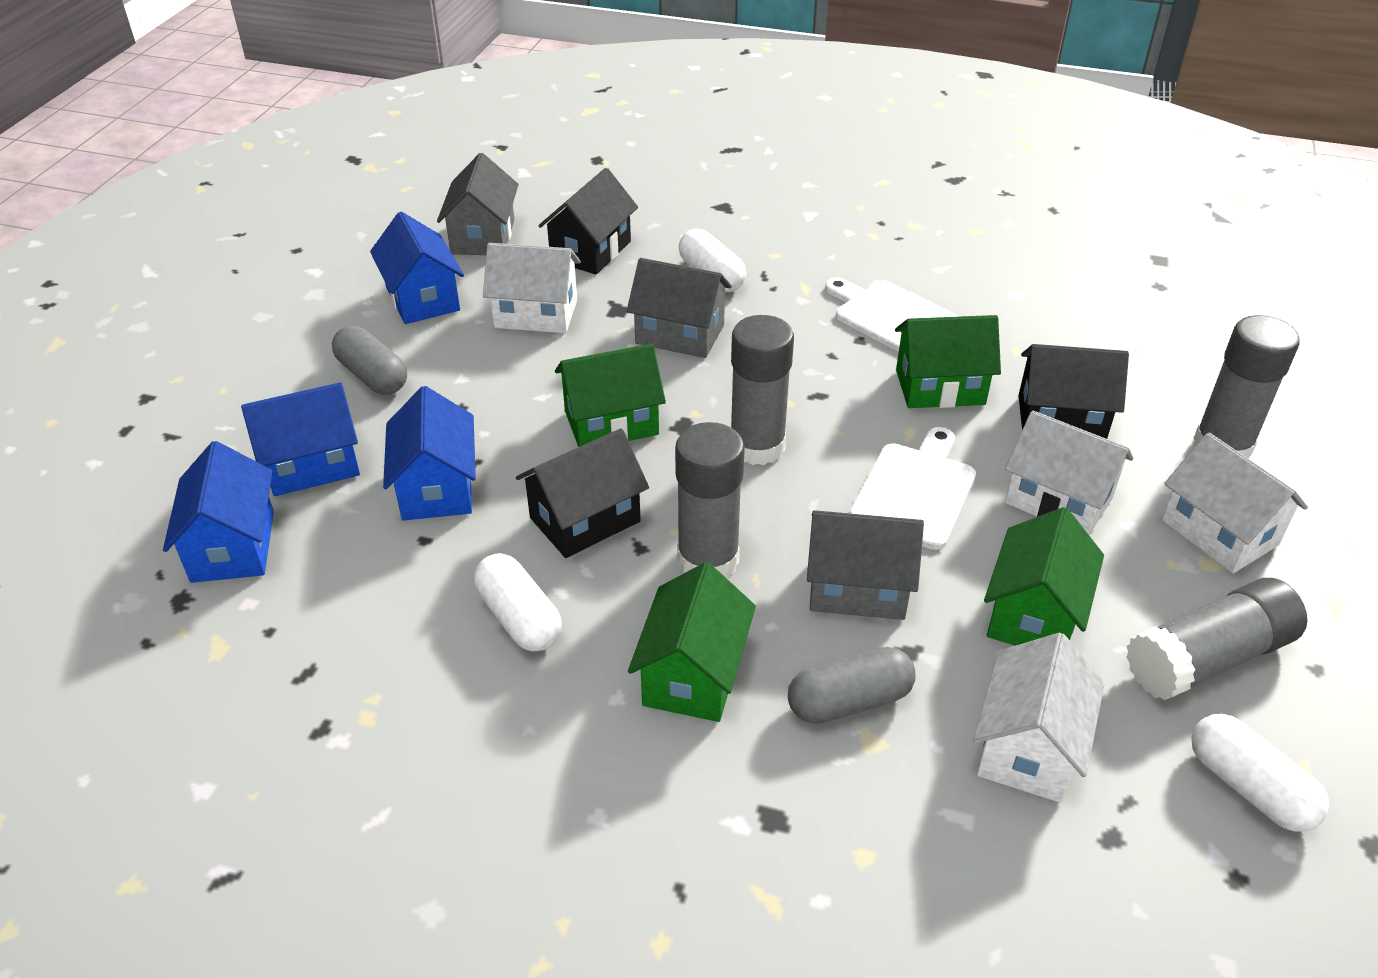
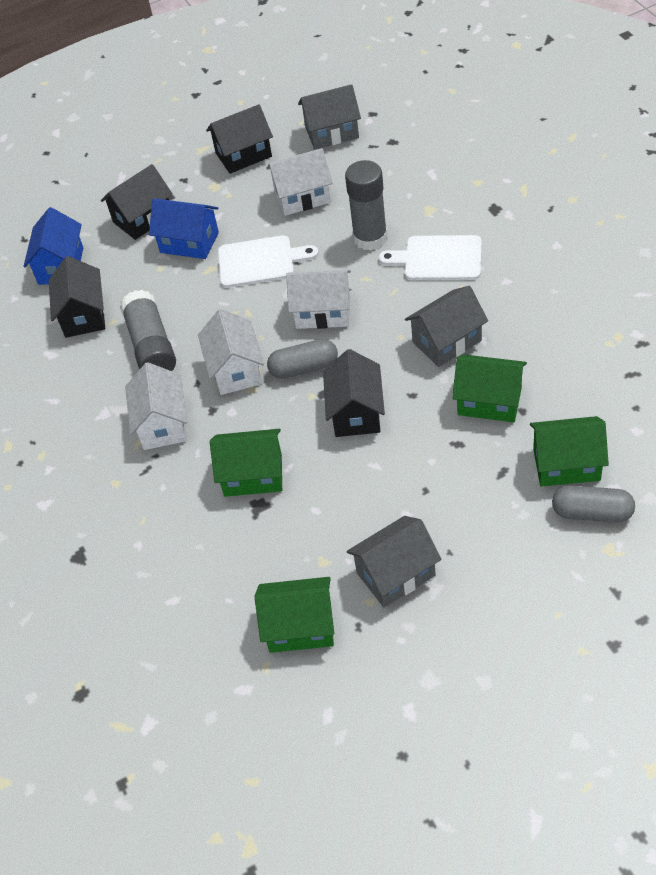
black house: [516,428,649,558] [538,168,638,274] [1018,344,1129,439] = 3 -> [49,256,105,338] [101,164,173,240] [206,104,273,174] [323,349,385,437] = 4
blue house: [163,441,274,583] [241,382,360,496] [370,212,464,324] [383,386,476,521] = 4 -> [24,207,83,285] [149,198,219,259] = 2
grey glue stick: [675,422,745,578] [731,315,794,465] [1126,578,1307,700] [1193,315,1300,459] = 4 -> [120,290,176,371] [345,160,388,251] = 2
white capsule: [474,553,562,652] [679,229,746,292] [1191,714,1329,832] = 3 -> none = 0

